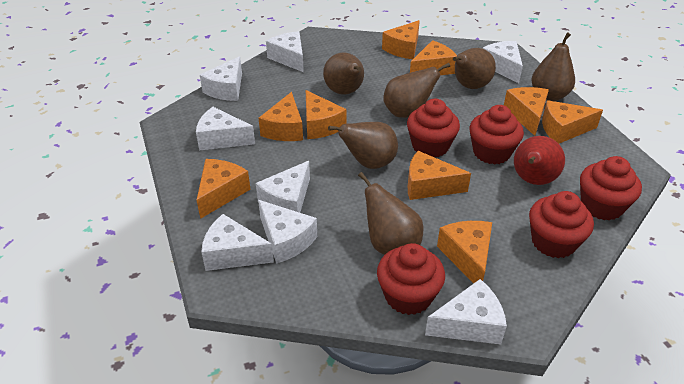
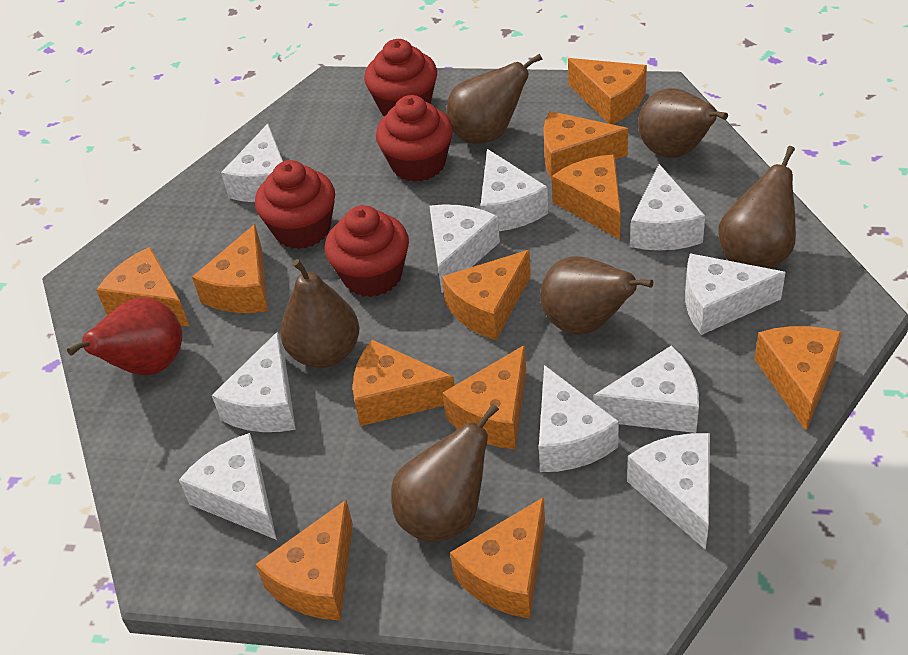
orange cheese: [196,159,251,219] [259,92,303,141] [306,90,347,139] [382,20,420,59] [408,151,471,200] [410,40,457,75] [437,221,492,284] [504,87,549,136] [542,100,603,144] = 9 -> [96,247,190,327] [192,224,268,313] [256,500,353,620] [353,340,455,426] [442,250,531,340] [442,345,526,449] [450,497,545,619] [544,111,628,179] [552,154,621,239] [568,58,647,124] [754,326,842,431] = 11
red cupcake: [377,243,445,315] [407,99,460,157] [470,105,524,164] [529,191,594,258] [580,156,642,221] = 5 -> [255,160,335,249] [325,205,409,297] [364,39,437,116] [376,95,453,182] = 4
white cheese: [196,107,255,151] [200,56,242,101] [201,214,274,271] [256,161,310,213] [258,200,317,264] [266,31,304,72] [425,279,507,344] [483,41,523,83] = 8 -> [179,433,277,540] [212,332,296,432] [221,124,283,202] [430,204,500,293] [481,149,548,231] [539,365,619,472] [593,345,699,433] [627,433,710,550] [630,164,705,250] [685,253,786,335] = 10

